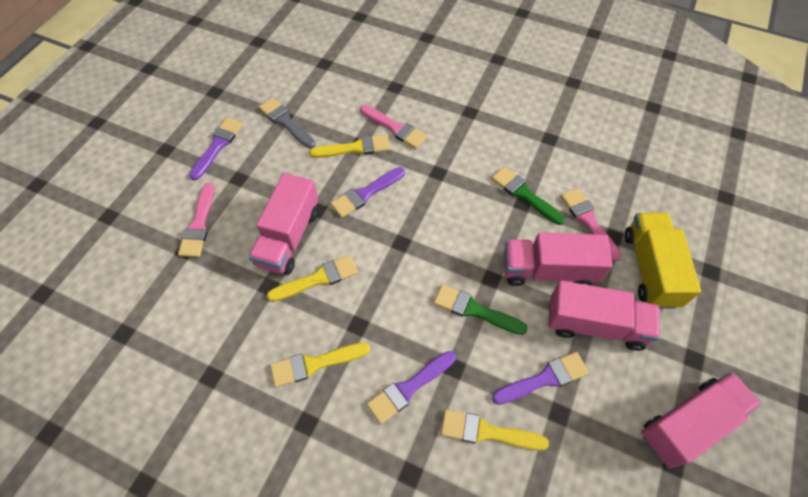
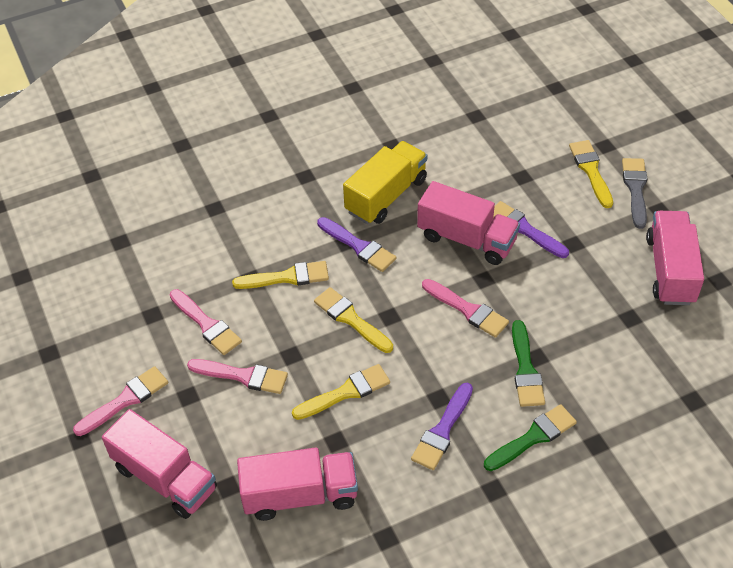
pink brush: [178,183,215,257] [360,105,427,149] [561,188,621,261] = 3 -> [73,366,168,436] [170,289,242,355] [187,359,288,394] [422,279,509,338] = 4
purple brush: [189,117,243,180] [330,167,405,218] [367,351,456,424] [492,352,589,405] = 4 -> [317,217,396,272] [411,383,473,470] [493,201,569,258] = 3

